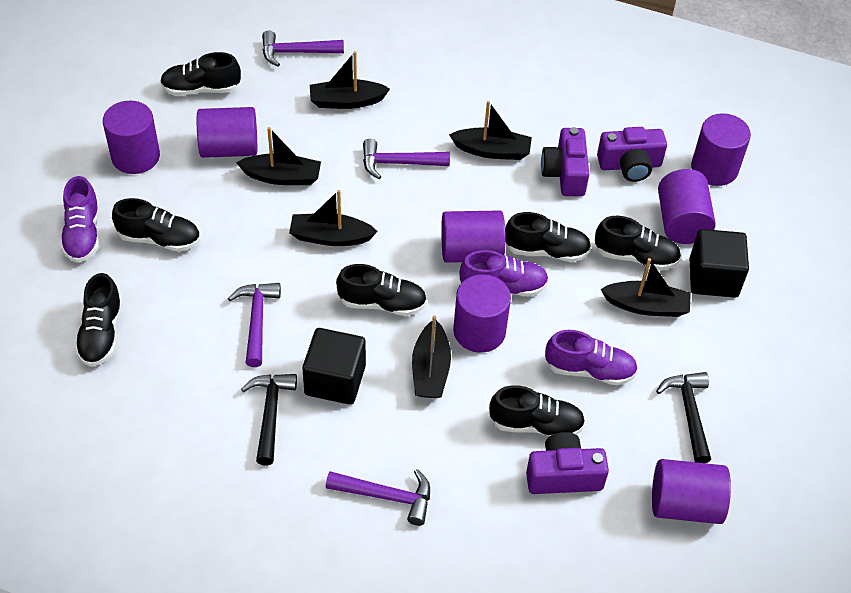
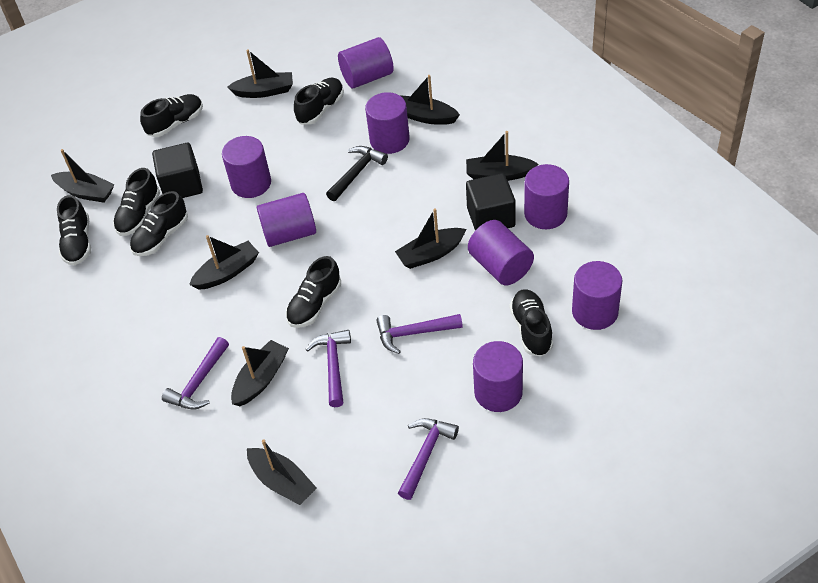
black boat: [236,127,321,185] [289,190,378,246] [310,51,390,109] [412,316,451,398] [449,101,532,160] [601,258,691,317] = 6 -> [51,149,115,203] [189,235,259,290] [227,50,293,98] [231,340,289,406] [247,439,317,505] [395,208,467,269] [400,75,460,125] [466,131,538,181] = 8
black hammer: [241,374,297,466] [656,372,711,463] = 2 -> [326,146,388,201] = 1
purple camera: [526,432,609,494] [541,127,589,196] [597,127,667,182] = 3 -> none = 0
purple cylinder: [103,101,160,174] [197,107,257,158] [441,210,506,263] [453,274,511,353] [652,459,731,524] [658,169,715,244] [691,113,751,186] = 7 -> [222,136,271,198] [257,193,316,247] [338,37,394,88] [365,92,410,154] [468,220,534,285] [473,341,523,412] [524,164,569,229] [572,261,622,330] = 8
purple shoe: [60,176,99,263] [460,250,549,296] [545,330,638,386] = 3 -> none = 0

